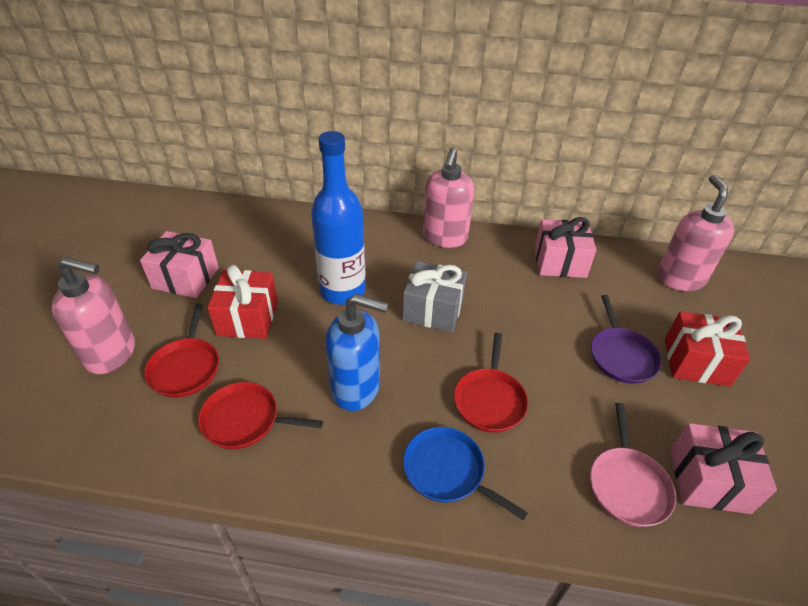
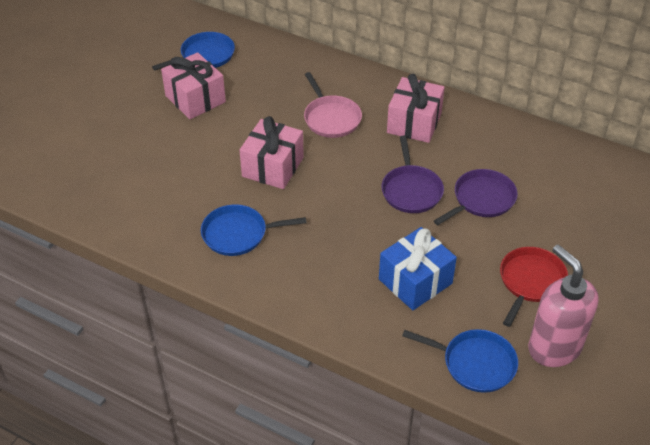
blue bottle: [311,131,366,305] = 1 -> none = 0
blue gift: none = 0 -> [379,227,457,310] = 1
blue pan: [403,427,528,520] = 1 -> [152,32,235,70] [201,205,306,256] [402,329,518,393] = 3
blue soap dispenser: [325,294,388,411] = 1 -> none = 0
grey gift: [402,261,467,332] = 1 -> none = 0
pink soap dispenser: [51,257,135,374] [423,148,474,248] [657,175,735,291] = 3 -> [528,244,599,367] = 1
purple pan: [591,295,662,384] = 1 -> [381,136,444,213] [434,169,518,225] = 2
red gift: [207,265,278,339] [665,311,750,387] = 2 -> none = 0
red pan: [144,303,219,398] [198,382,323,449] [454,333,528,433] = 3 -> [500,247,568,327] = 1

